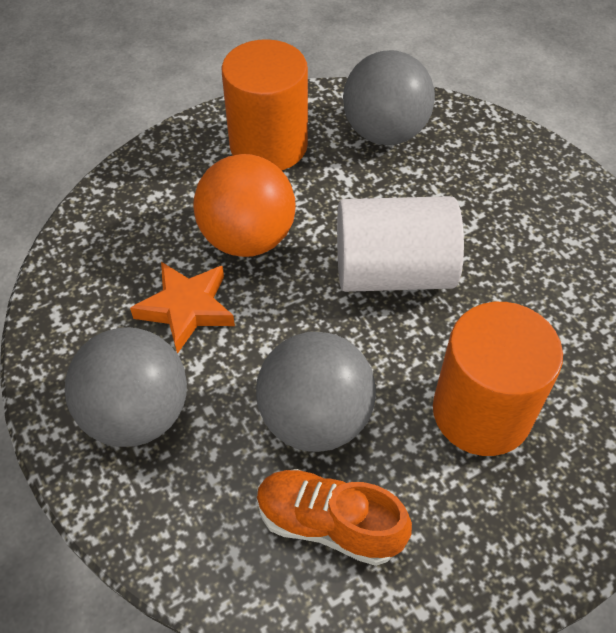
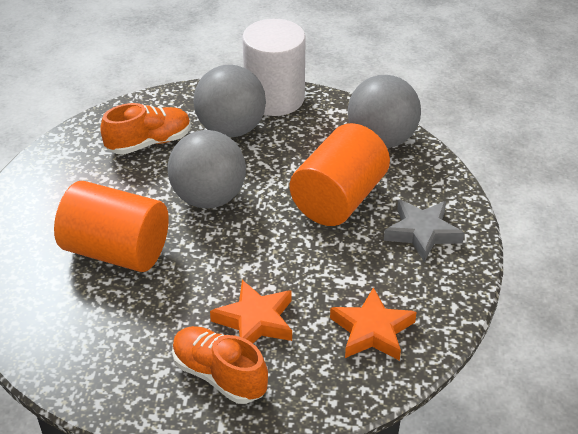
grey star: none = 0 -> [384,199,464,262] = 1
orange ball: [194,154,296,257] = 1 -> none = 0
orange shoe: [257,469,412,566] = 1 -> [100,103,191,155] [172,326,268,404] = 2
orange star: [130,262,235,354] = 1 -> [210,280,292,343] [330,287,417,361] = 2

